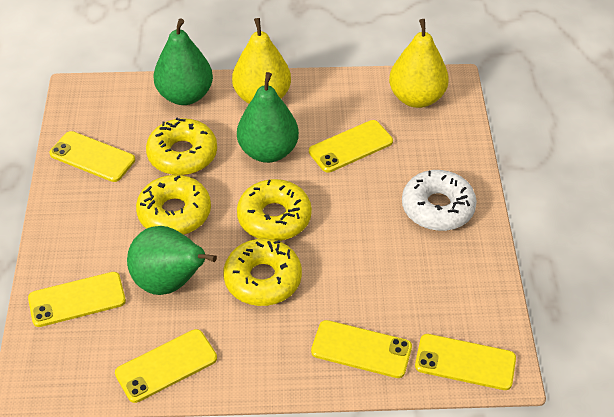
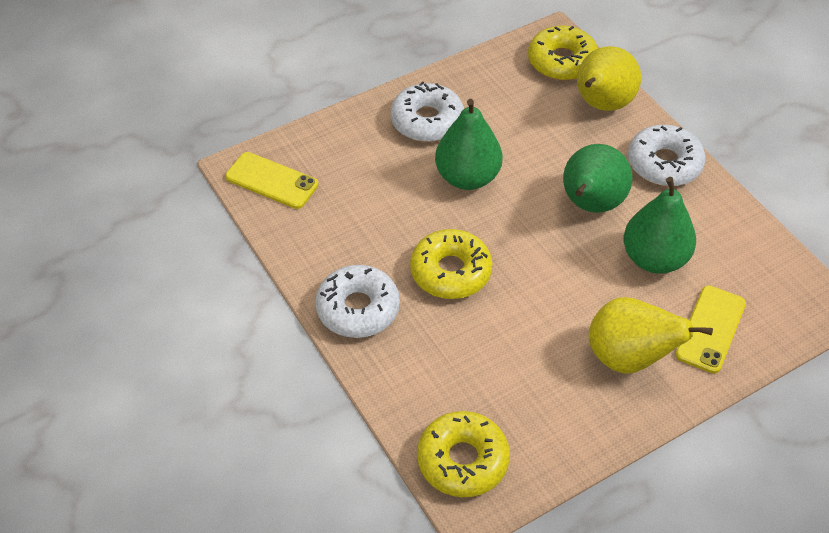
white donut: [402,170,477,231] = 1 -> [315,265,400,338] [391,81,464,142] [628,125,705,186] = 3
yellow donut: [136,175,211,235] [146,118,217,175] [223,238,302,306] [237,179,312,241] = 4 -> [410,229,492,299] [417,411,510,497] [528,26,598,80] = 3
yellow phone: [28,272,126,327] [50,131,135,182] [115,329,217,403] [309,120,393,173] [311,320,412,378] [415,334,516,390] = 6 -> [225,152,318,209] [676,285,746,373] = 2

